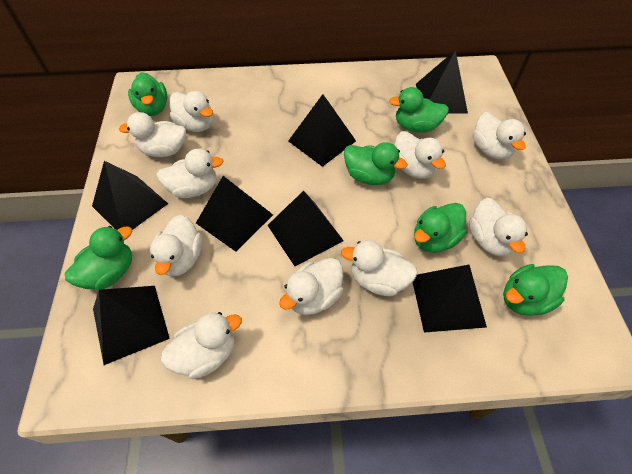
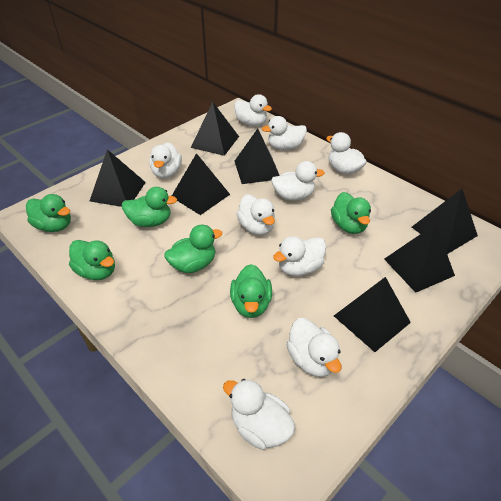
white duck: [119,112,186,157] [150,215,202,277] [156,149,223,198] [161,312,242,379] [170,91,213,132] [279,258,343,315] [341,240,418,296] [394,131,446,179] [469,198,528,256] [473,112,526,160] = 10 -> [149,142,182,178] [223,379,295,450] [234,94,272,126] [236,194,275,235] [262,116,307,150] [271,161,325,200] [273,236,326,276] [286,318,342,377] [326,132,367,175] = 9

